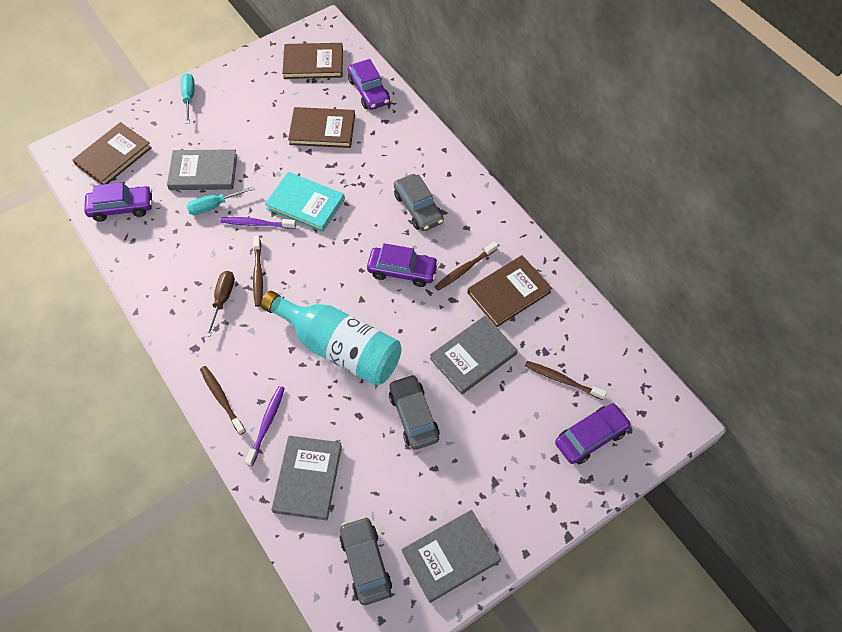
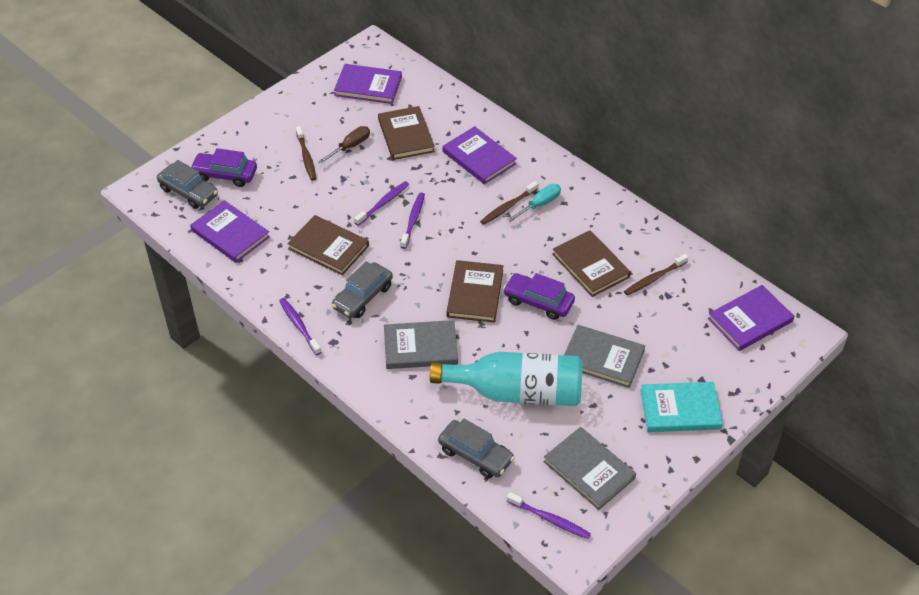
brown toothbrush: [200,366,246,435] [253,236,263,307] [434,241,498,291] [525,361,607,400] = 4 -> [296,126,316,180] [480,181,538,225] [624,254,688,296] = 3
grey book: [167,149,237,190] [272,436,342,520] [401,510,501,603] [430,316,518,395] = 4 -> [384,320,458,369] [543,427,636,510] [564,325,645,388] = 3
purple book: none = 0 -> [190,200,270,263] [334,64,402,104] [443,126,517,184] [708,285,794,351] = 4
purple car: [84,182,152,221] [348,59,390,110] [367,243,439,287] [555,403,631,464] = 4 -> [190,148,257,187] [503,273,575,320] = 2
purple toothbrush: [220,217,296,229] [245,386,285,466] = 2 -> [279,298,321,355] [354,181,409,226] [400,193,425,249] [507,492,591,539] = 4
turquoise screwdriver: [181,73,195,124] [187,186,255,215] = 2 -> [507,184,561,222] = 1

